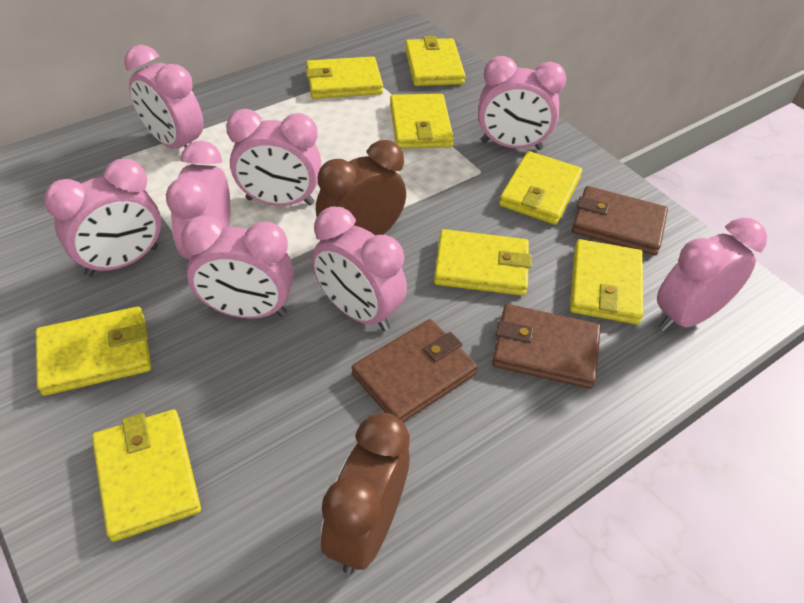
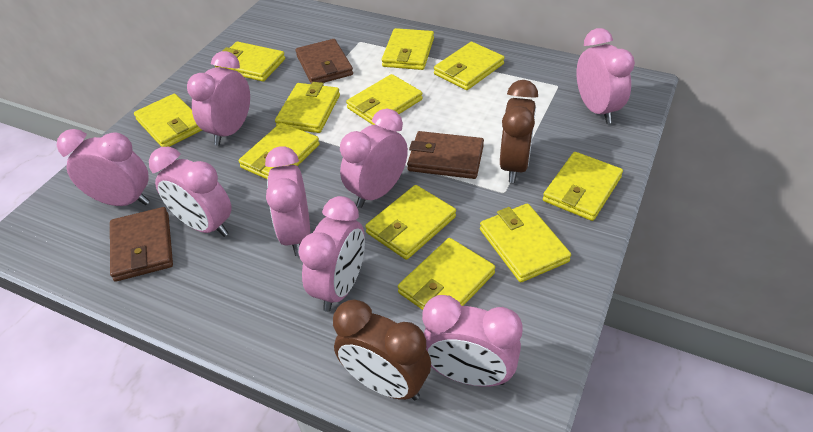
yellow wallet: [36,307,151,396] [92,409,201,542] [306,56,383,99] [390,94,454,149] [405,36,466,86] [434,229,532,296] [499,151,582,225] [570,239,643,324] = 8 -> [134,94,202,147] [214,41,285,82] [238,123,320,179] [275,82,340,133] [346,74,423,125] [365,185,456,260] [382,28,434,70] [398,238,495,310] [434,42,505,90] [480,203,571,282] [543,152,623,221] = 11

